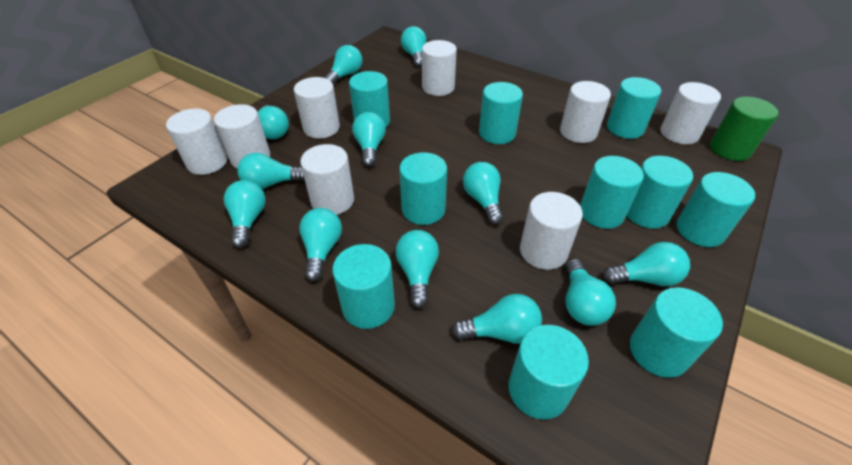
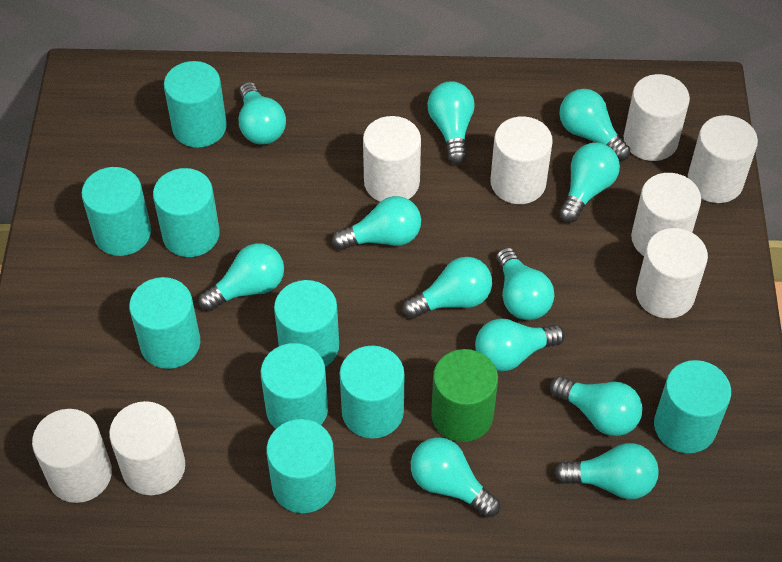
turquoise cylinder: [332,244,395,329] [349,71,390,128] [399,152,447,225] [479,82,523,144] [509,325,589,420] [580,156,644,229] [607,77,661,139] [627,156,693,229] [630,287,723,378] [677,172,755,247] = 10 -> [82,167,151,256] [129,277,200,369] [153,168,220,257] [164,61,227,148] [261,343,328,429] [266,419,336,513] [274,280,339,367] [340,346,404,439] [654,360,731,453] = 9

